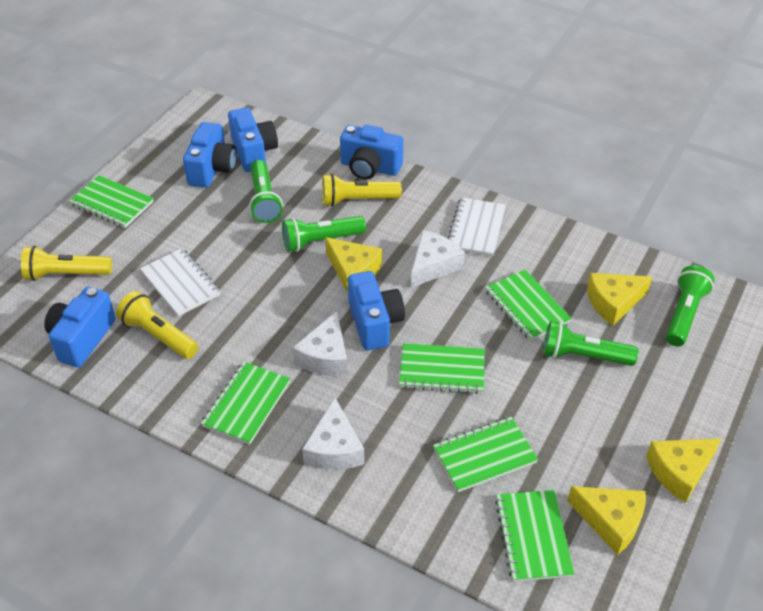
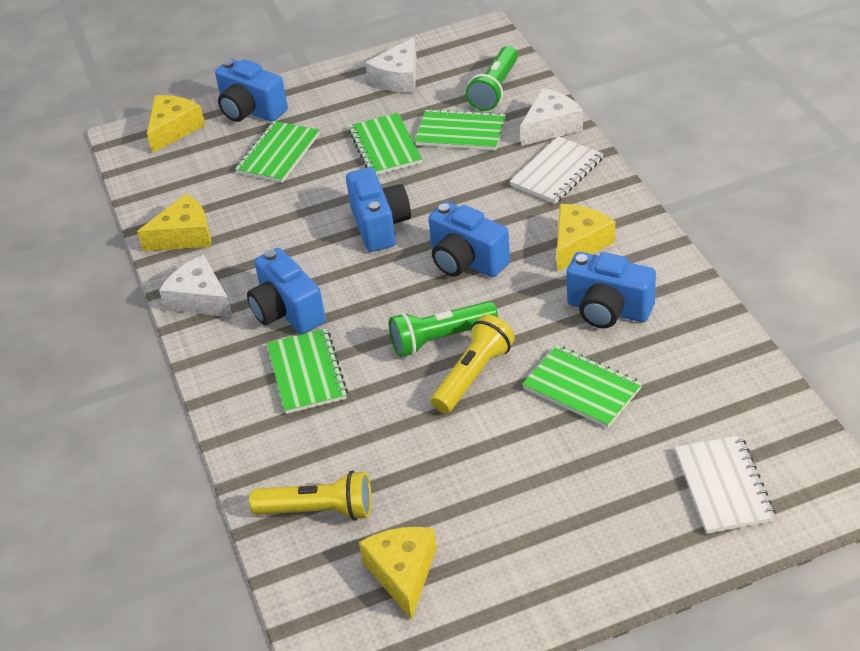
green flashlight: [249,160,283,223] [282,216,366,252] [543,321,639,366] [666,265,715,346] = 4 -> [389,301,498,357] [466,46,518,111] = 2
green notebook: [69,175,154,228] [201,362,290,445] [399,343,485,394] [433,417,538,492] [485,269,572,341] [495,490,574,582] = 6 -> [235,121,319,183] [267,329,348,414] [348,113,422,175] [415,109,506,150] [522,345,642,428] = 5
yellow flashlight: [21,246,112,281] [116,291,198,359] [322,174,402,207] = 3 -> [249,470,372,521] [431,314,515,413] = 2

